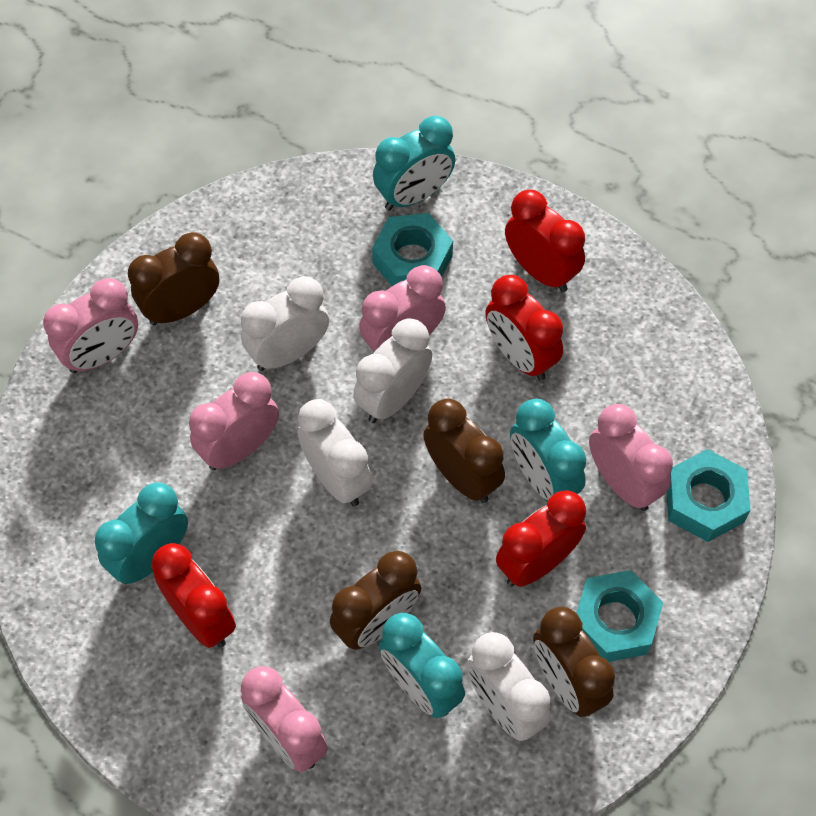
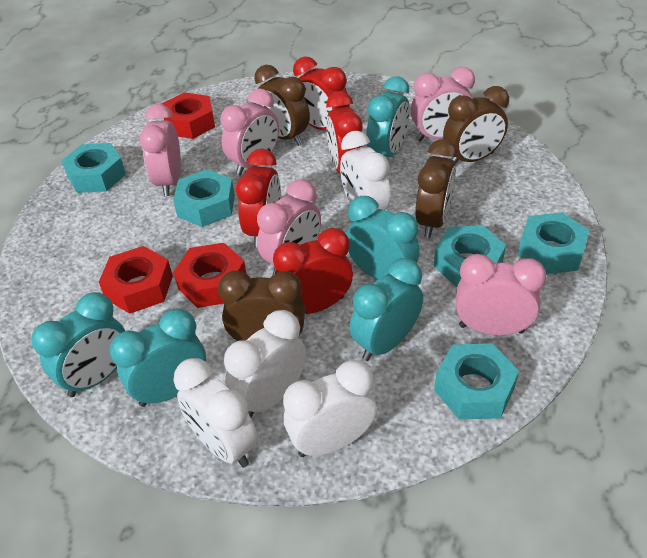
red nut: none = 0 -> [99,246,173,314] [162,92,215,139] [173,243,246,308] = 3
turquoise clock: [95,482,188,584] [373,116,455,210] [379,613,465,718] [510,399,586,502] = 4 -> [31,292,125,397] [110,308,206,407] [346,196,420,280] [349,258,423,361] [366,76,410,157] = 5
turquoise nut: [372,213,453,286] [576,570,663,662] [667,449,751,542] = 3 -> [61,143,126,193] [173,170,235,227] [434,225,506,287] [434,343,519,420] [518,212,589,274] = 5

